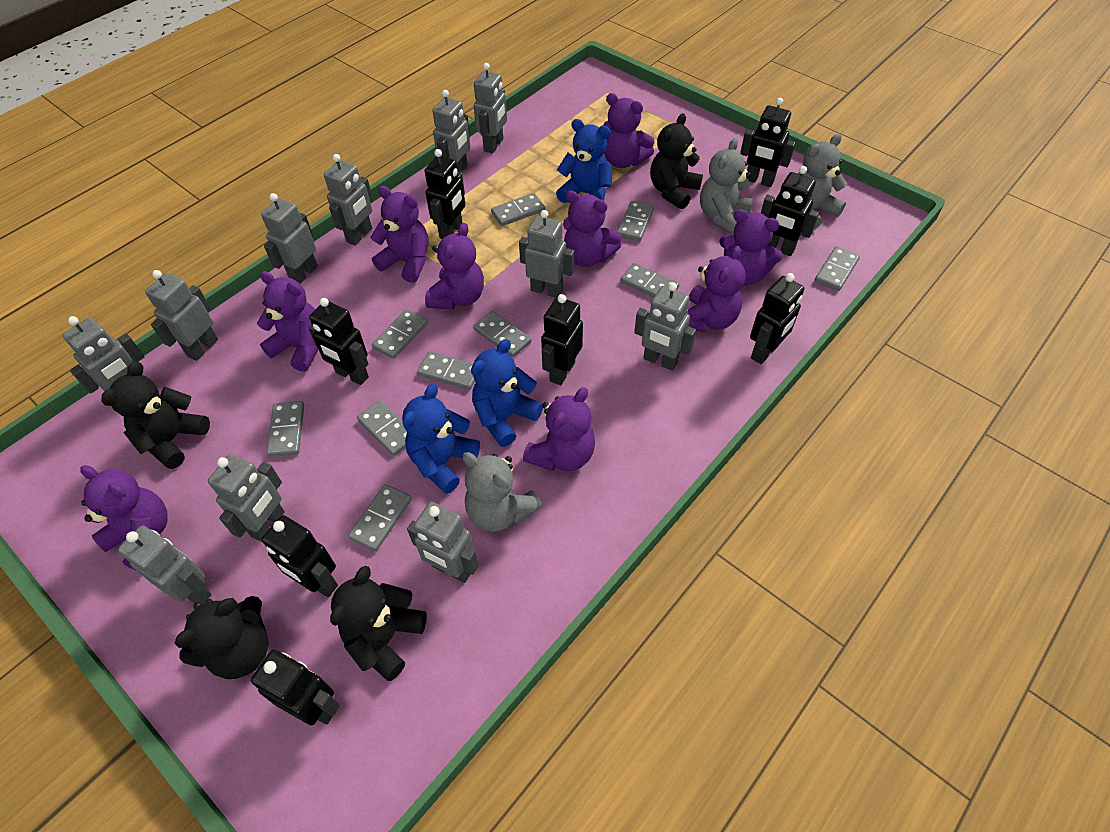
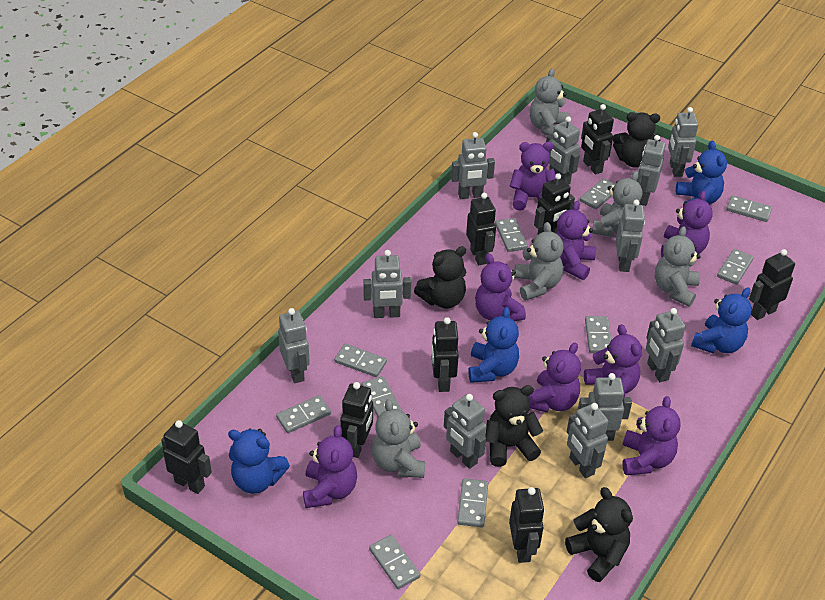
blue teddy bear: [402,384,480,494] [471,339,543,447] [556,119,612,203] = 3 -> [228,428,290,493] [469,307,519,383] [676,141,727,207] [691,288,752,354] = 4
grey teddy bear: [462,452,542,532] [700,138,753,235] [798,134,847,230] = 3 -> [372,399,425,478] [514,222,564,300] [529,68,570,136] [592,171,642,237] [655,226,700,307] = 5
purple teddy bear: [81,465,168,570] [257,271,318,372] [370,186,429,283] [425,223,484,310] [523,387,595,471] [563,191,622,267] [603,93,655,168] [686,246,746,333] [719,209,783,286] = 9 -> [303,425,357,508] [475,254,526,321] [510,142,556,211] [528,343,581,413] [556,201,596,280] [584,324,642,397] [622,396,681,475] [661,191,713,257] = 8

